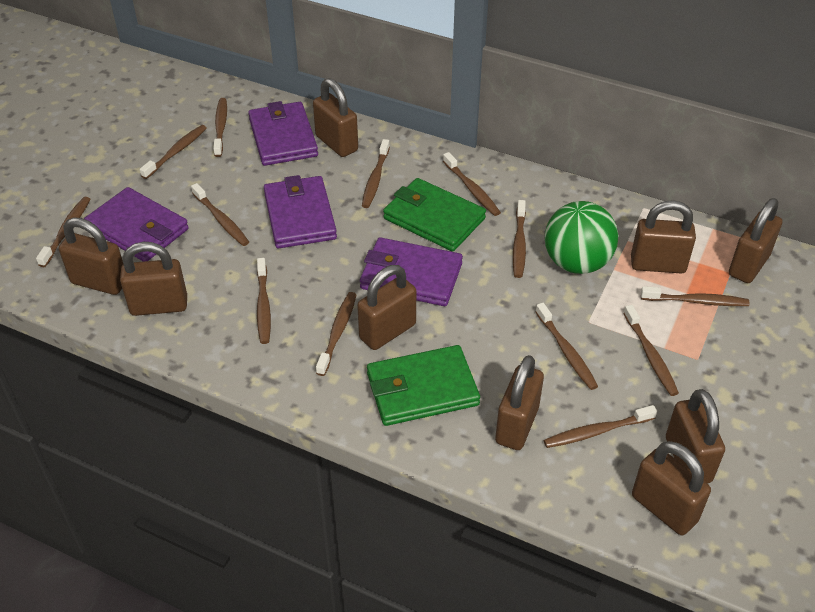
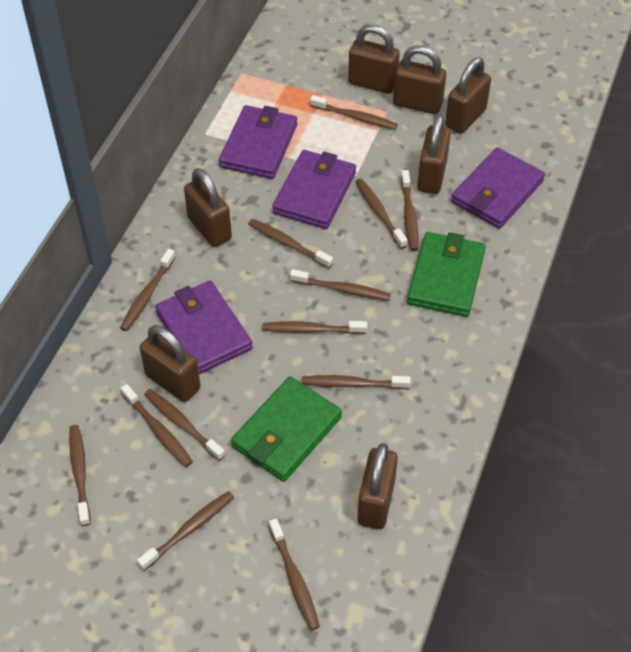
brown padlock: [59,218,123,295] [120,242,187,316] [313,78,358,157] [357,265,416,350] [495,355,544,450] [631,200,696,273] [632,441,711,535] [666,389,725,484] [729,198,782,283] = 9 -> [140,325,201,402] [184,168,232,247] [348,25,400,94] [357,443,398,529] [393,45,446,114] [417,114,451,194] [445,57,491,134] = 7
green ball: [545,201,618,274] = 1 -> none = 0

